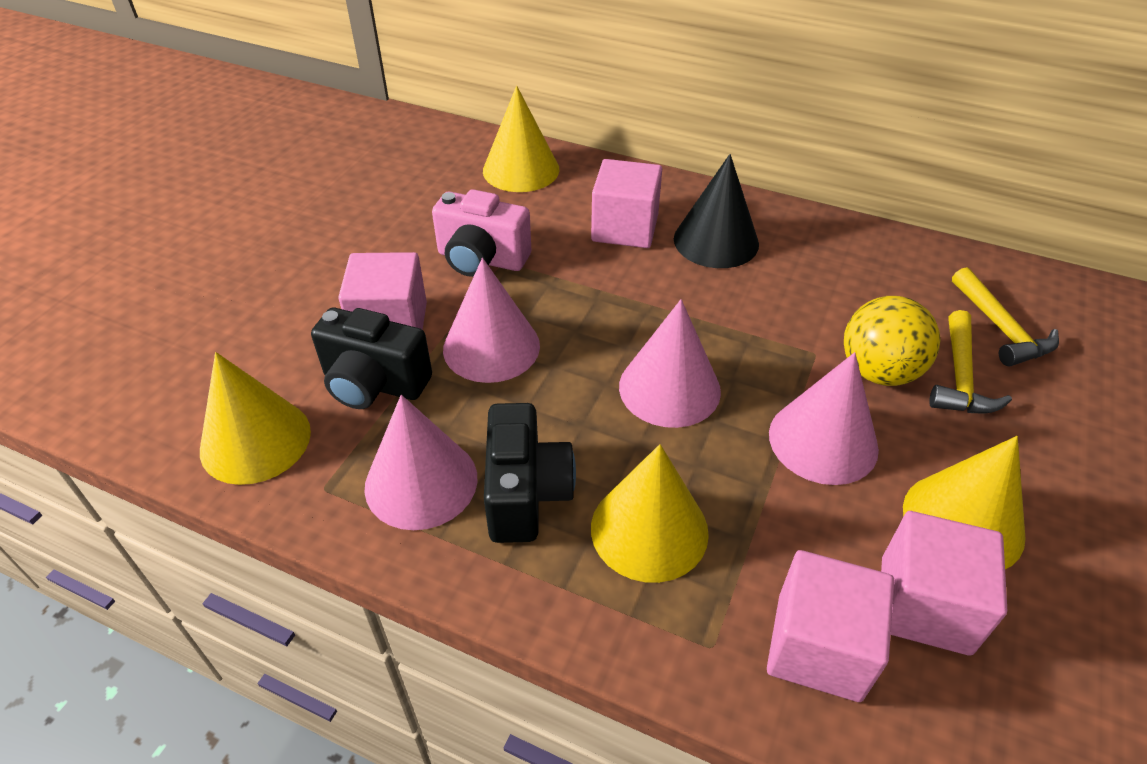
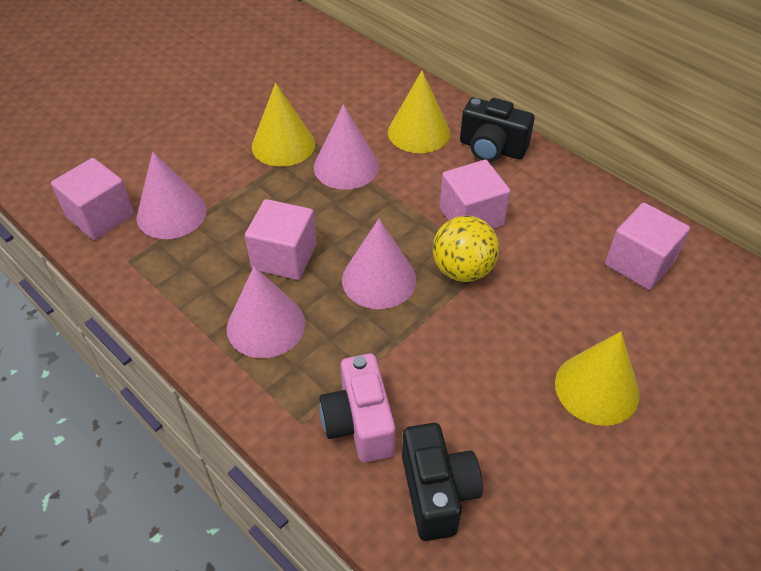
black cone: [674,154,759,268] = 1 -> none = 0
yellow cone: [200,352,311,485] [483,86,560,192] [591,444,709,583] [903,436,1026,569] = 4 -> [252,83,315,167] [388,70,450,153] [555,331,640,426] = 3
yellow hammer: [929,310,1012,413] [952,267,1059,366] = 2 -> none = 0

